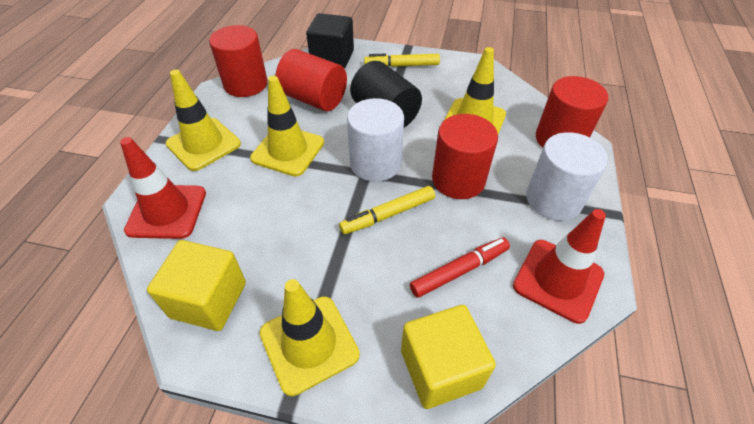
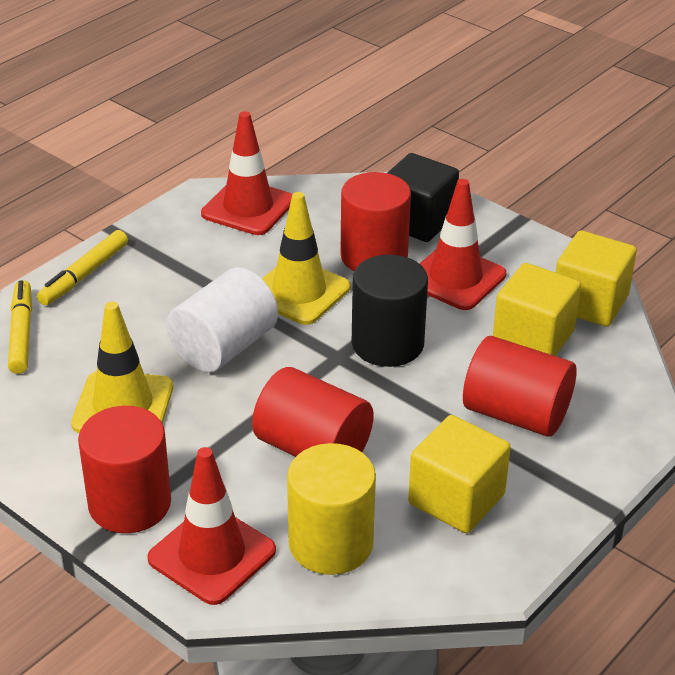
red marker: [410,237,510,298] = 1 -> none = 0
red traffic cone: [120,137,206,239] [513,209,606,324] = 2 -> [147,447,276,605] [201,111,292,235] [419,179,506,310] = 3
white cylinder: [347,98,404,182] [526,132,608,220] = 2 -> [167,267,278,373] = 1
yellow cube: [147,240,246,331] [401,305,496,409] = 2 -> [408,415,511,533] [493,263,581,356] [556,230,637,327] = 3
yellow cylinder: none = 0 -> [287,443,376,575] = 1
yellow traffic cone: [166,70,241,171] [250,76,324,177] [260,279,360,396] [444,47,506,134] = 4 -> [71,302,173,433] [262,192,350,325] = 2

